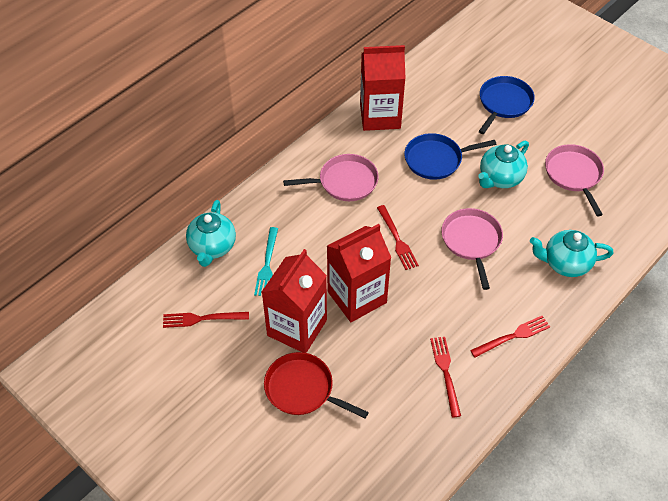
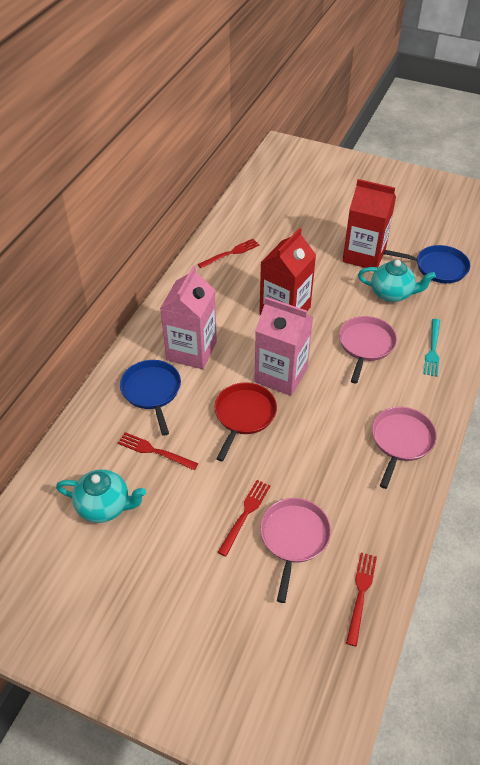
pink carton: none = 0 -> [160,266,217,369] [254,297,313,396] = 2
red carton: [262,249,327,353] [327,224,391,322] [360,45,406,131] = 3 -> [259,228,316,315] [343,179,396,268] = 2
turquoise teapot: [186,200,236,267] [478,141,529,188] [530,230,614,277] = 3 -> [56,469,146,523] [358,260,436,302] = 2

